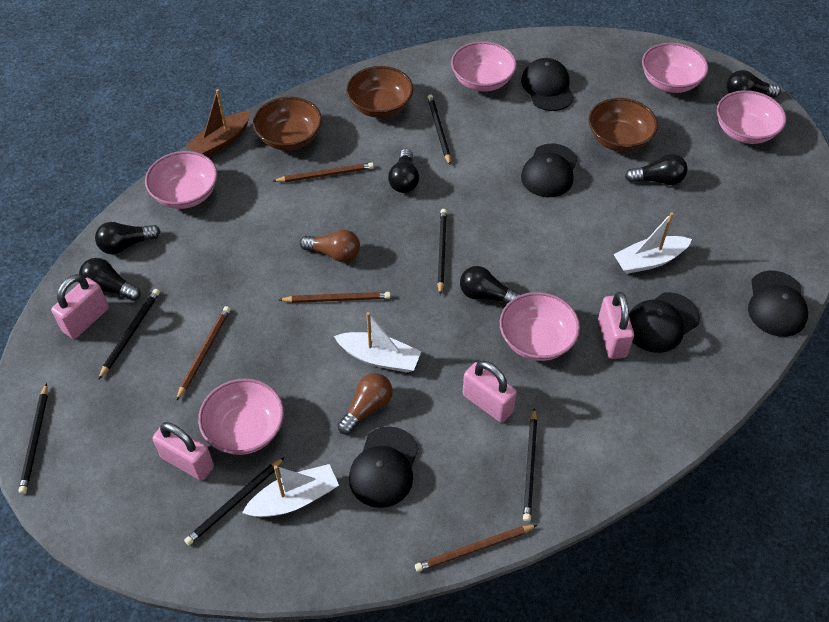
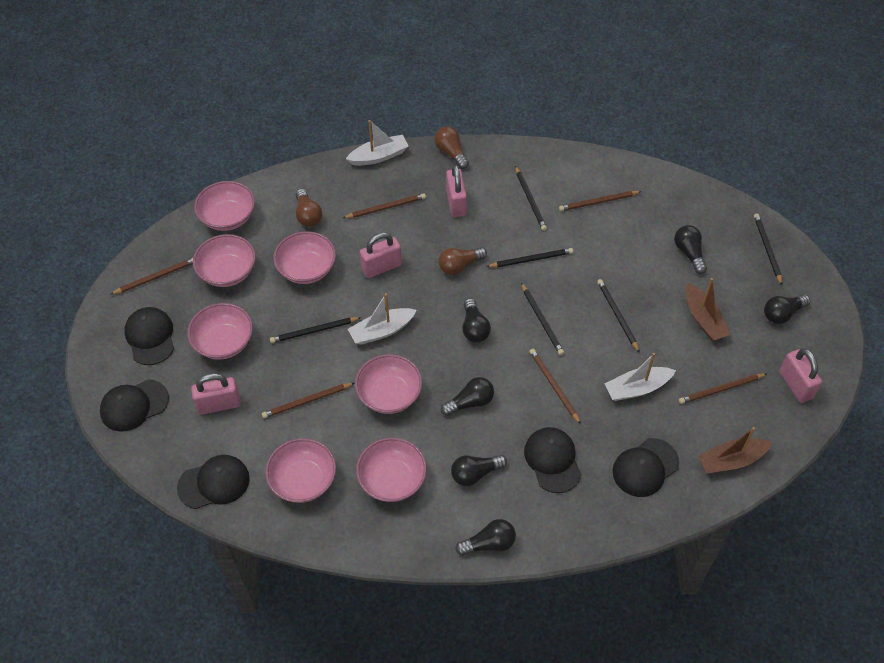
brown boat: [186,89,251,157] = 1 -> [686,278,731,341] [698,427,772,474] = 2
brown bowl: [253,97,322,151] [346,66,413,118] [588,98,658,152] = 3 -> none = 0
brown light bulb: [300,230,360,262] [338,373,393,434] = 2 -> [296,189,322,227] [435,126,469,169] [439,247,487,275] = 3
brown pencil: [176,306,230,401] [273,162,374,182] [279,292,391,303] [415,525,537,572] = 4 -> [111,258,193,294] [262,383,354,418] [343,193,426,218] [529,349,581,424] [559,191,642,211] [679,373,766,404] = 6
pink bowl: [145,151,218,209] [198,378,284,455] [451,41,517,92] [500,292,580,361] [642,43,708,93] [717,90,786,144] = 6 -> [187,303,253,360] [193,234,256,287] [194,181,255,231] [265,438,336,503] [273,231,336,284] [355,354,422,414] [356,438,427,502] = 7

